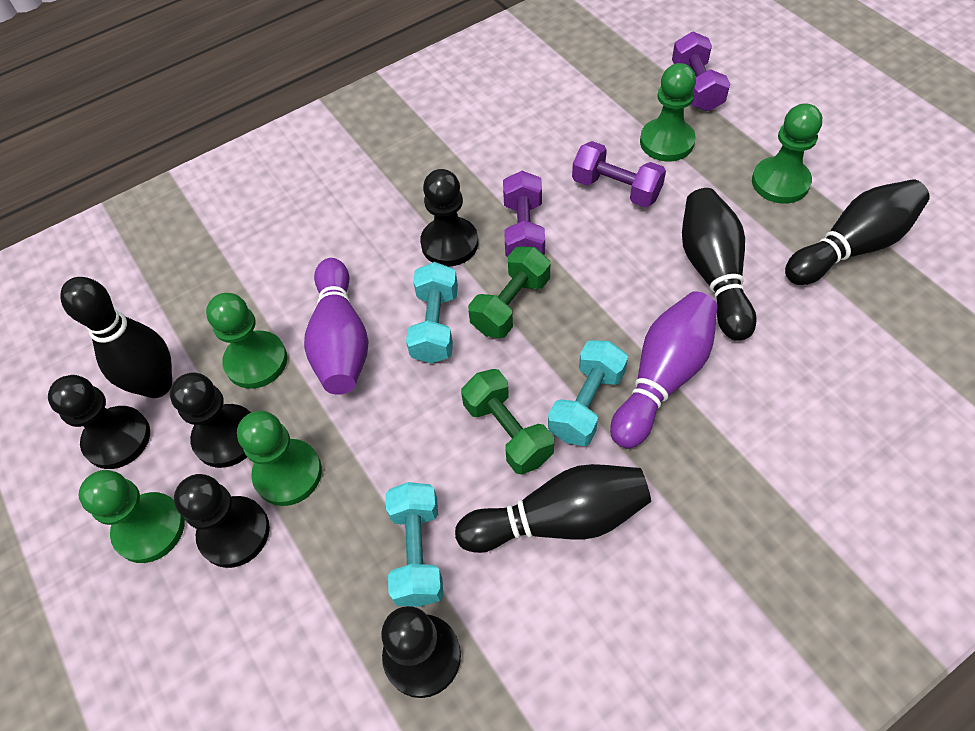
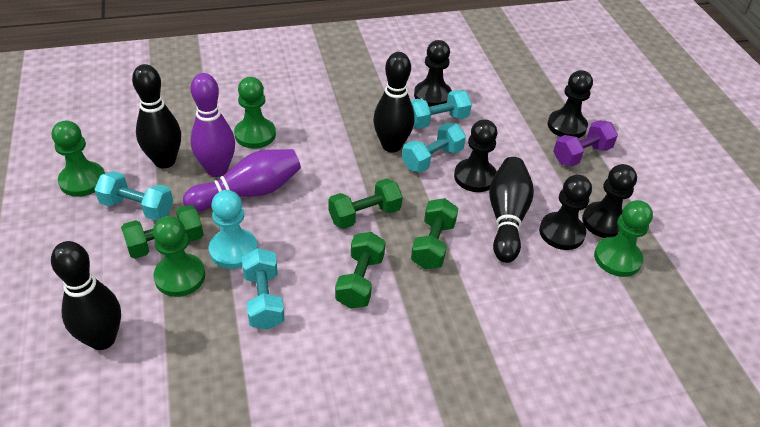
green dumbbell: [461,369,554,475] [468,246,550,338] = 2 -> [121,205,204,259] [328,179,403,229] [335,232,386,309] [411,198,458,269] = 4
green pawn: [79,470,185,563] [206,293,287,389] [237,411,322,506] [640,63,696,162] [752,103,822,204] = 5 -> [52,121,105,197] [153,216,205,297] [234,77,276,149] [594,200,653,277] = 4
purple dumbbell: [503,171,545,257] [572,141,666,207] [672,32,730,111] = 3 -> [553,120,618,166] = 1
turquoise dumbbell: [386,482,443,607] [406,262,458,363] [548,340,628,446] = 3 -> [94,171,173,220] [242,248,285,330] [402,123,466,172] [410,90,472,129] = 4
turquoise pawn: none = 0 -> [209,190,258,269] = 1

